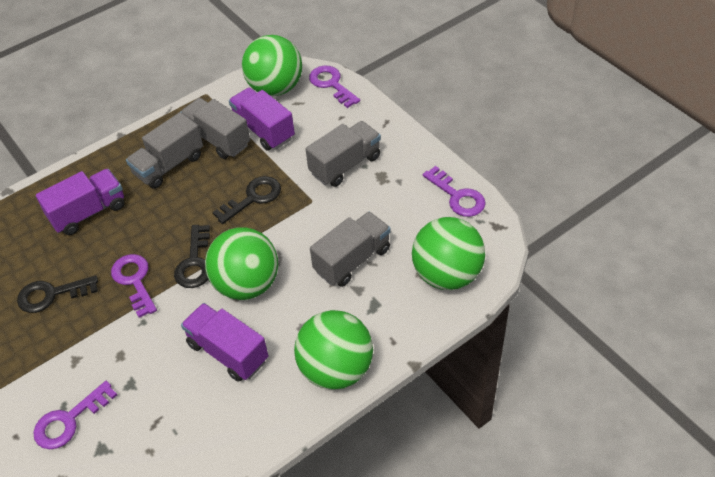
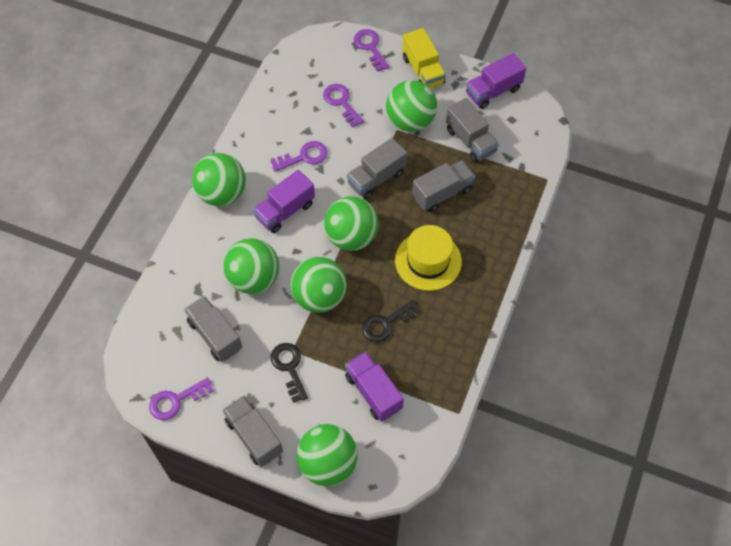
black key: [17,276,98,313] [174,225,210,288] [212,176,281,224] = 3 -> [271,343,308,403] [362,300,421,342] = 2
green ball: [205,228,278,300] [242,35,302,96] [294,310,373,390] [412,217,485,290] = 4 -> [192,153,246,206] [223,238,279,294] [291,257,347,313] [297,424,358,486] [324,196,378,251] [386,80,437,132] = 6
grey truck: [126,112,203,189] [181,98,250,159] [306,121,381,187] [310,212,391,287] = 4 -> [184,296,242,362] [222,396,283,467] [347,138,407,199] [412,160,475,212] [446,98,499,163] = 5
yellow hat: none = 0 -> [395,225,462,291] = 1
yellow truck: none = 0 -> [403,28,446,88] = 1

